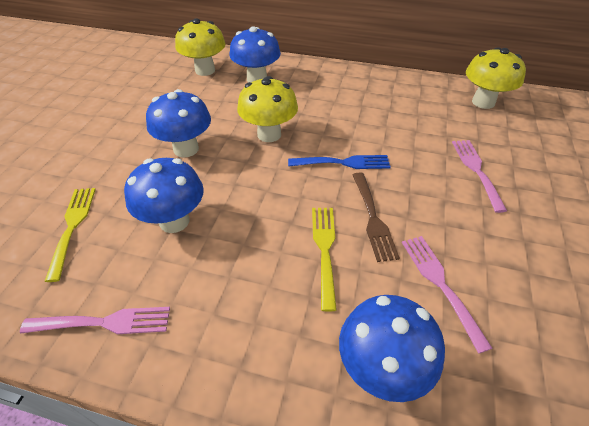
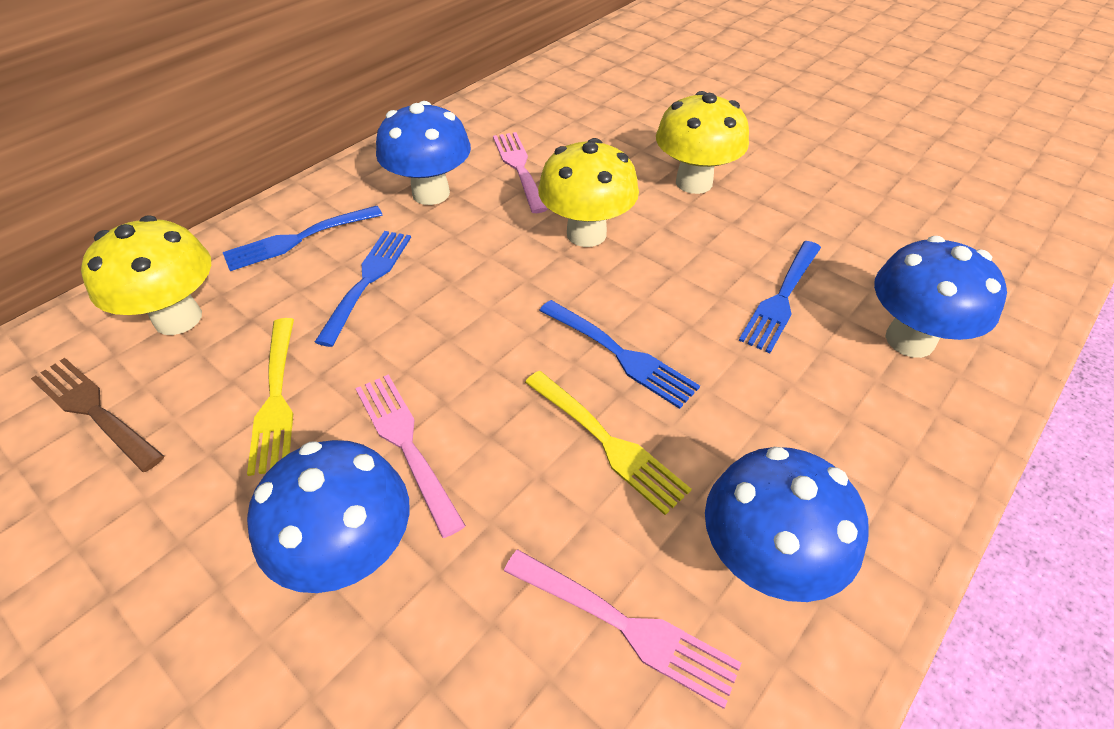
blue fork: [288,155,391,169] = 1 -> [223,206,382,271] [315,231,411,347] [539,300,700,409] [739,241,821,353] = 4

